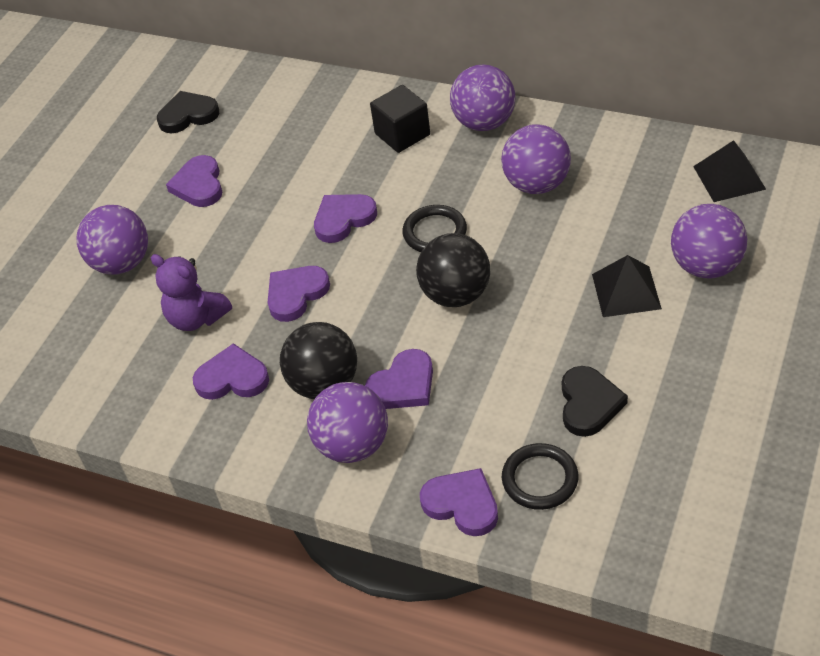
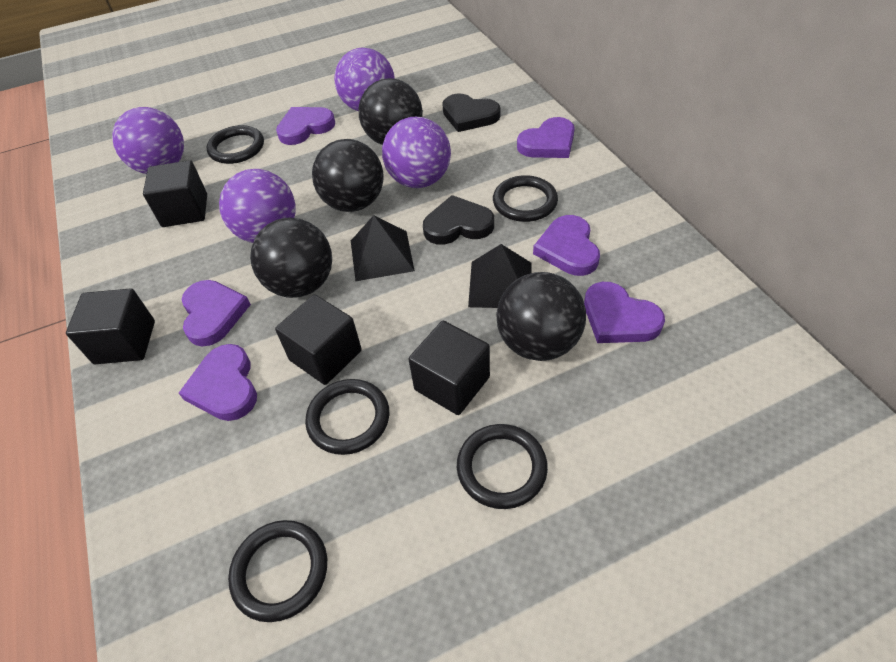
black ball: [280,322,357,399] [416,233,490,307] = 2 -> [250,218,332,298] [312,139,384,212] [359,78,423,145] [496,272,586,361] = 4
black cube: [370,85,430,153] = 1 -> [66,288,155,364] [143,160,207,227] [275,295,362,385] [408,320,490,415] = 4
black ring: [403,205,467,252] [502,443,578,510] = 2 -> [207,125,264,164] [228,520,327,622] [305,379,389,455] [457,424,548,509] [493,175,558,222] = 5
purple ball: [77,205,148,274] [307,382,388,463] [450,64,515,131] [501,124,571,194] [671,204,747,278] = 5 -> [112,107,184,174] [219,169,296,243] [334,48,395,111] [382,117,451,188] = 4
purple teddy bear: [151,254,232,331] = 1 -> none = 0

